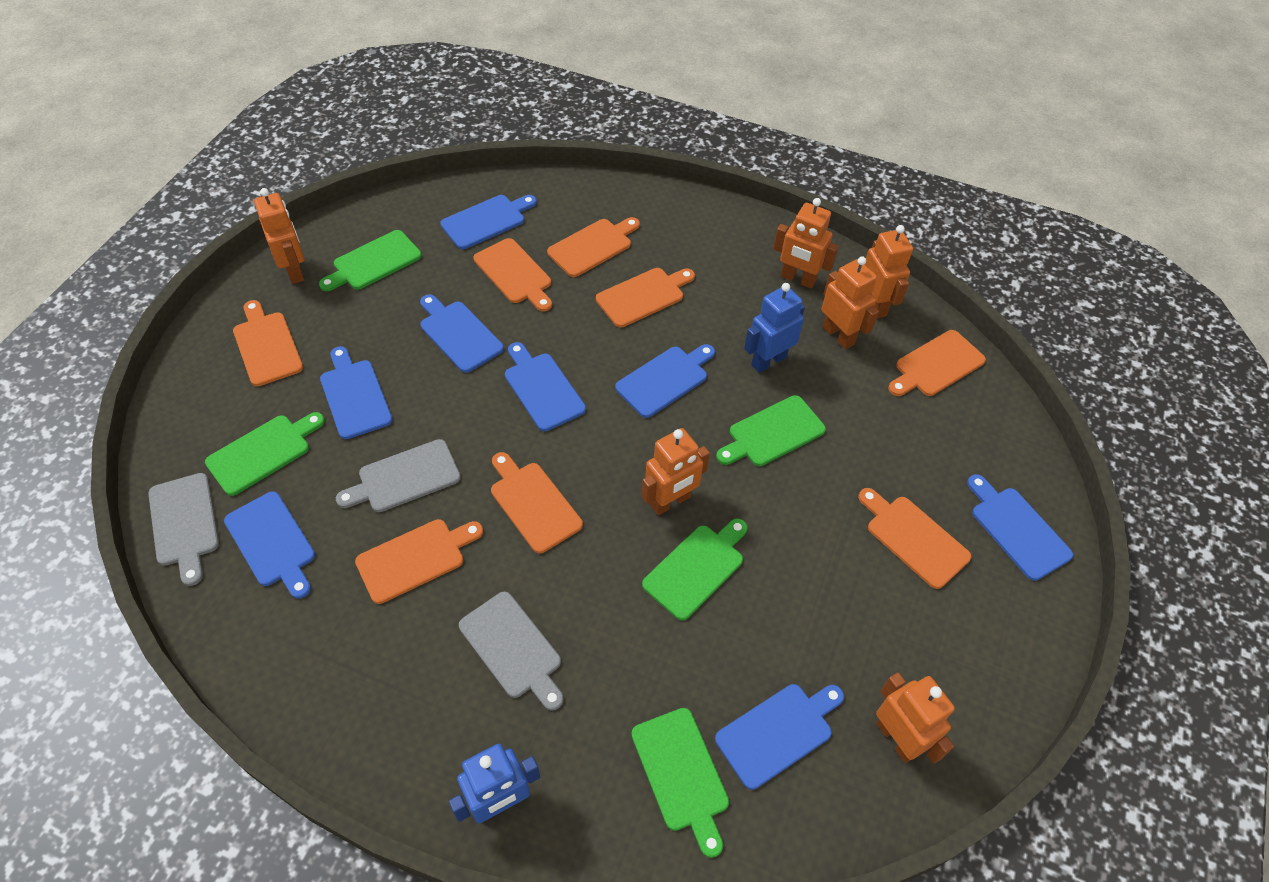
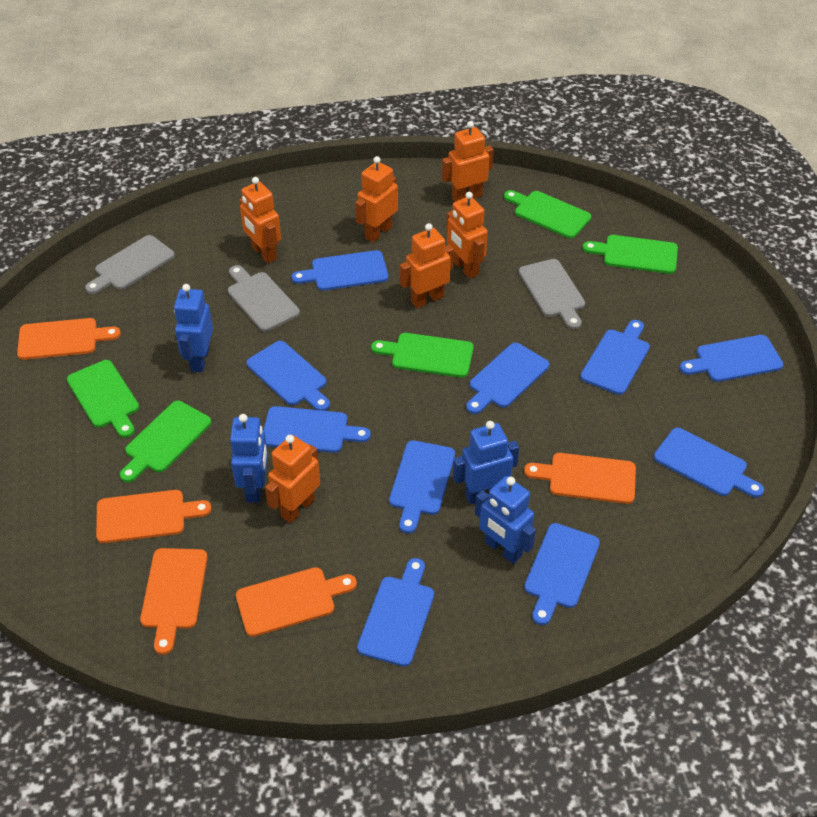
blue cutting board: [224,491,315,599] [320,346,393,439] [420,294,504,373] [440,195,537,249] [505,342,586,431] [615,344,715,418] [715,684,844,790] [967,474,1073,581] = 8 -> [247,341,330,411] [263,406,371,453] [291,250,388,291] [357,558,434,667] [389,440,455,533] [466,343,549,414] [524,523,600,625] [580,320,650,395] [654,428,764,498] [680,335,783,382] = 10
blue robot: [449,744,540,823] [744,283,805,373] = 2 -> [174,284,213,372] [230,414,268,503] [453,421,519,504] [475,476,536,564] = 4
orange cutting board: [233,300,303,386] [355,519,483,604] [474,238,552,311] [491,452,583,553] [547,217,640,277] [596,268,695,328] [858,488,972,589] [888,330,986,396] = 8 -> [17,318,121,360] [96,490,212,543] [140,548,208,655] [236,567,357,637] [524,453,636,504] = 5

